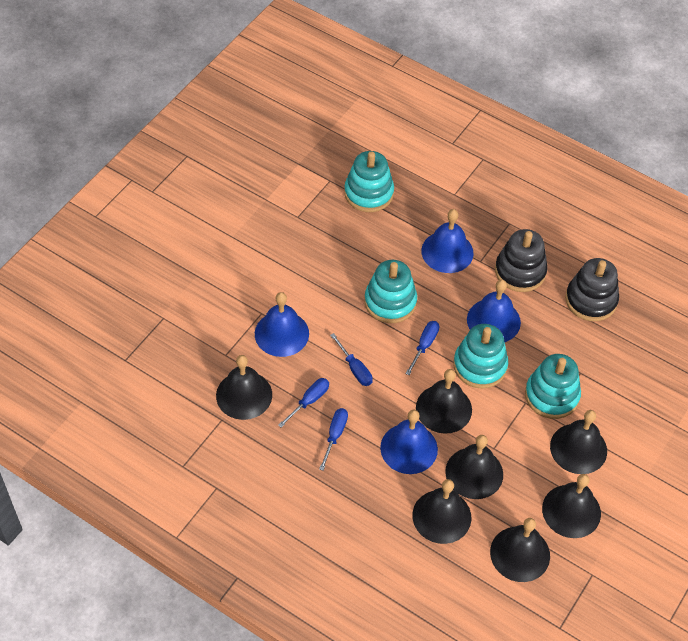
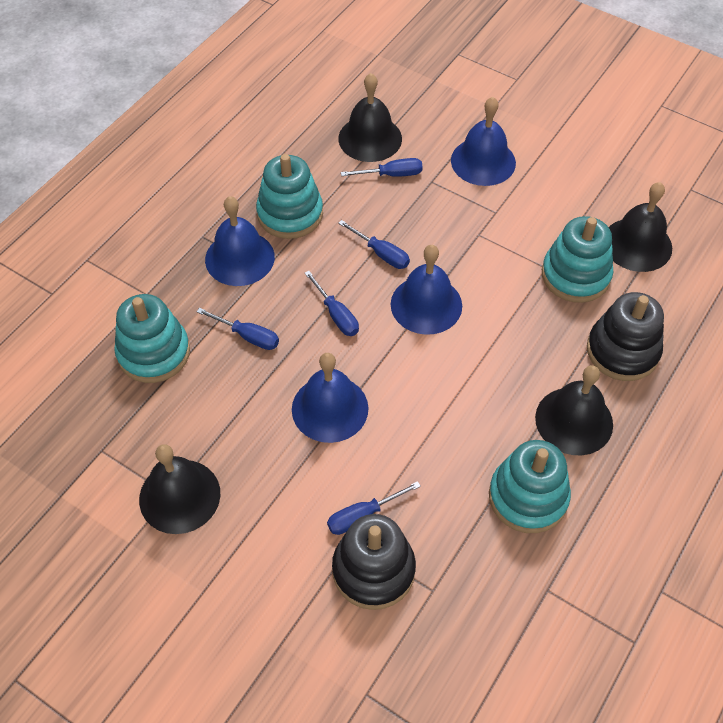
black bell: [216,355,272,420] [412,479,471,544] [416,369,472,434] [445,435,503,499] [490,518,550,582] [542,474,601,538] [550,410,607,474] = 7 -> [139,444,220,534] [338,73,402,162] [535,365,613,455] [609,182,672,272] = 4
blue screwdriver: [278,378,329,428] [319,408,348,471] [330,333,373,386] [405,321,439,375] = 4 -> [197,308,279,350] [305,271,359,336] [327,481,421,535] [338,220,410,269] [341,158,423,177] = 5

